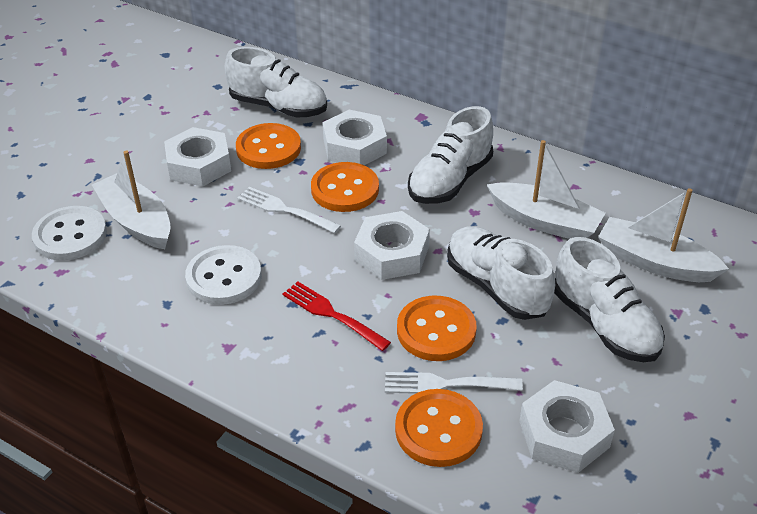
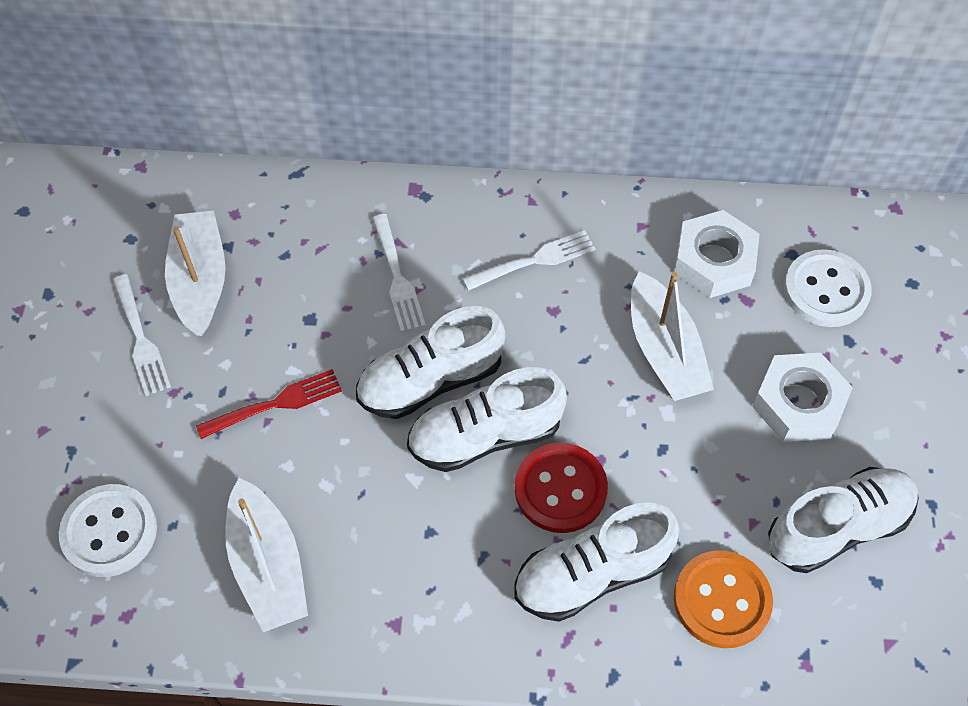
orange button: [236,123,301,169] [311,162,379,212] [395,389,483,467] [397,296,477,361] = 4 -> [674,550,773,648] = 1
red button: none = 0 -> [515,443,608,533] = 1
white fork: [237,187,341,233] [385,372,523,394] = 2 -> [113,274,171,396] [372,214,426,332] [463,230,596,291] = 3
white nut: [164,127,231,187] [322,110,387,165] [354,211,430,280] [520,380,615,473] = 4 -> [674,210,760,298] [752,353,853,442] = 2

